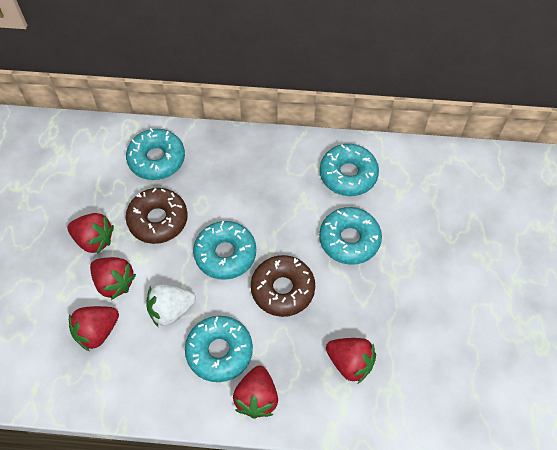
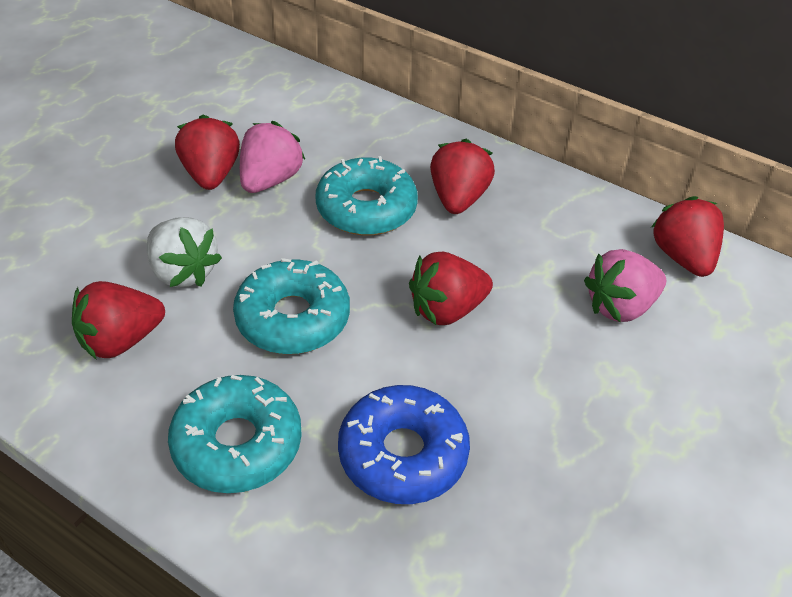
blue donut: none = 0 -> [338,385,470,504] = 1
brown donut: [126,188,188,244] [251,255,315,317] = 2 -> none = 0
pink strawberry: none = 0 -> [240,121,305,193] [584,249,666,322] = 2
turquoise donut: [126,128,185,180] [185,316,253,382] [193,221,256,280] [319,207,382,265] [320,144,379,196] = 5 -> [168,375,302,493] [233,258,350,354] [315,156,418,236] = 3

